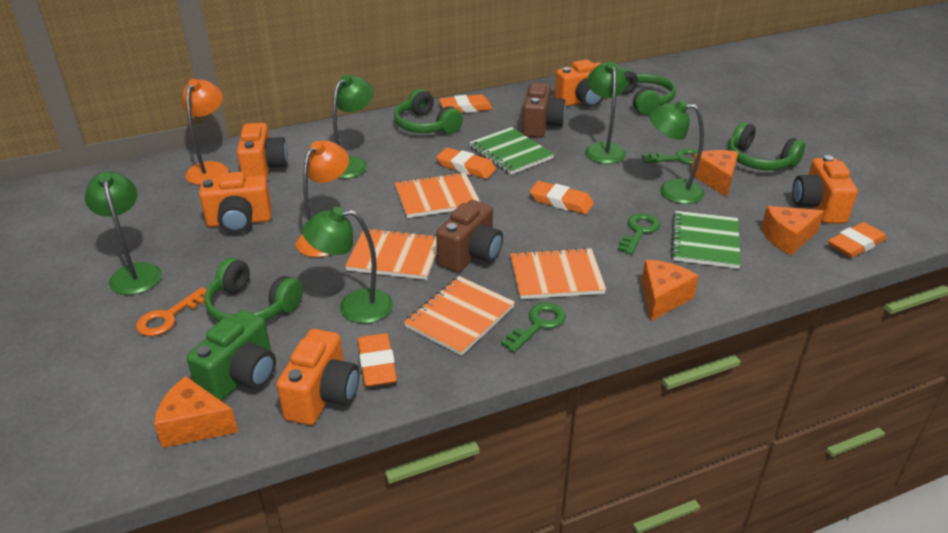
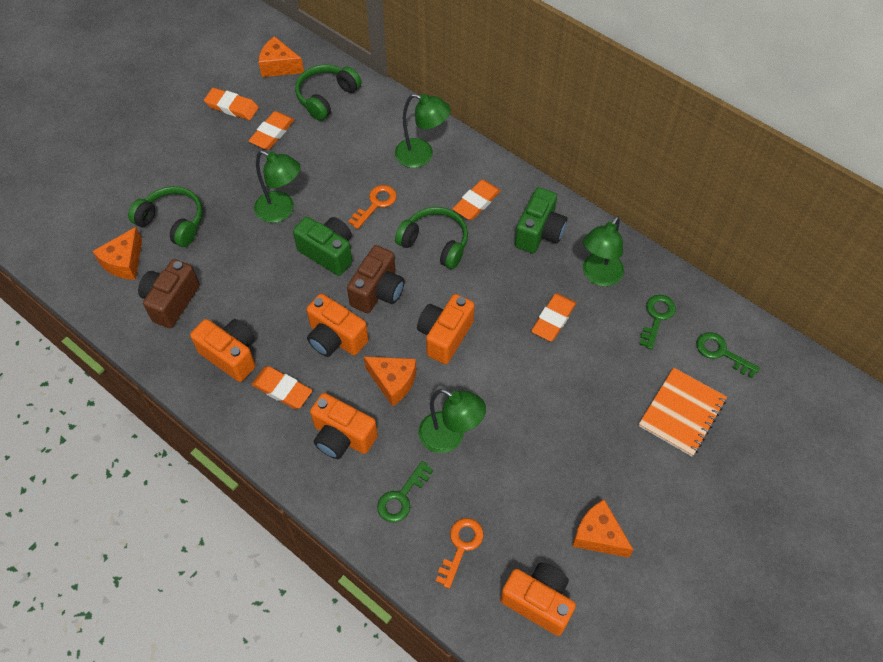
green camera: [187,310,276,401] = 1 -> [293,217,352,276] [515,187,567,253] = 2
green headphones: [204,258,303,321] [394,89,463,134] [622,69,676,115] [728,122,805,170] = 4 -> [128,186,203,247] [295,64,361,121] [395,207,468,269] = 3
green lamp: [85,171,162,295] [302,207,393,324] [333,75,374,179] [585,61,626,164] [649,100,705,204] = 5 -> [254,150,301,223] [395,93,451,168] [418,389,486,453] [583,216,624,286] = 4
green notebook: [469,127,554,175] [671,211,741,269] = 2 -> none = 0
orange key: [136,287,207,336] = 1 -> [348,185,397,229] [436,518,483,589] = 2
orange lamp: [182,79,229,185] [296,141,349,257] = 2 -> none = 0
orange notebook: [345,228,437,280] [395,172,480,218] [404,276,515,356] [510,247,606,299] = 4 -> [639,368,727,456] = 1

